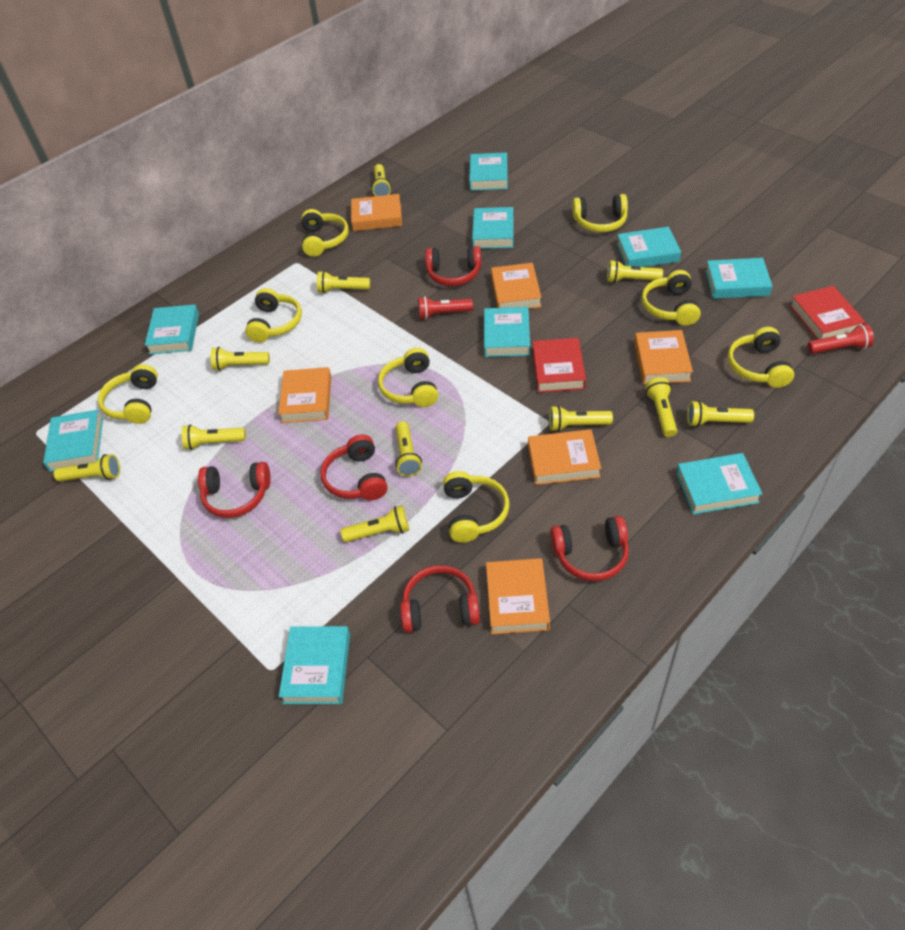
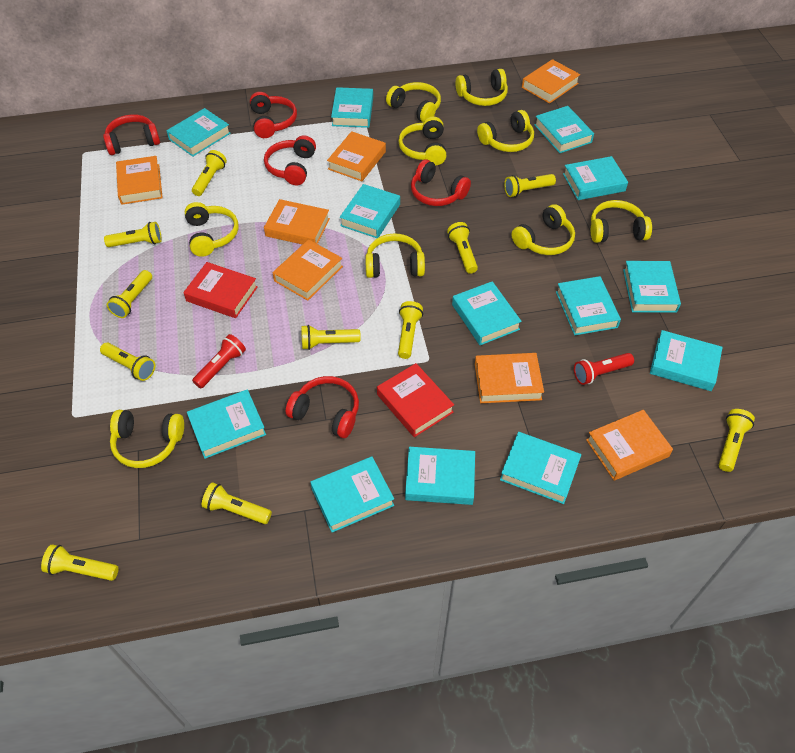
orange book: [278,367,331,423] [351,194,402,231] [486,558,550,634] [491,263,542,309] [528,429,601,485] [634,330,693,384] = 6 -> [116,156,163,205] [264,199,330,245] [273,239,343,301] [327,131,386,181] [475,353,544,403] [522,59,580,104] [586,410,673,481] = 7
turquoise book: [43,410,103,472] [145,304,199,355] [279,626,350,704] [469,152,508,191] [472,207,514,249] [484,307,530,357] [617,227,681,267] [676,453,763,515] [705,258,773,299] = 9 -> [166,108,231,157] [187,389,266,459] [310,457,394,533] [331,87,373,128] [340,184,400,238] [405,447,475,505] [452,281,522,345] [500,432,581,504] [534,106,594,153] [556,276,621,335] [563,156,628,200] [623,261,681,313] [650,330,723,391] = 13
yellow headphones: [98,364,158,424] [245,288,302,342] [301,209,349,257] [378,348,438,407] [443,471,509,543] [572,194,628,232] [642,270,701,326] [728,327,794,388] = 8 -> [110,410,184,468] [184,202,238,257] [365,233,425,278] [386,82,441,122] [398,117,446,165] [455,69,508,106] [477,110,534,152] [512,204,575,255] [591,200,652,243] = 9

